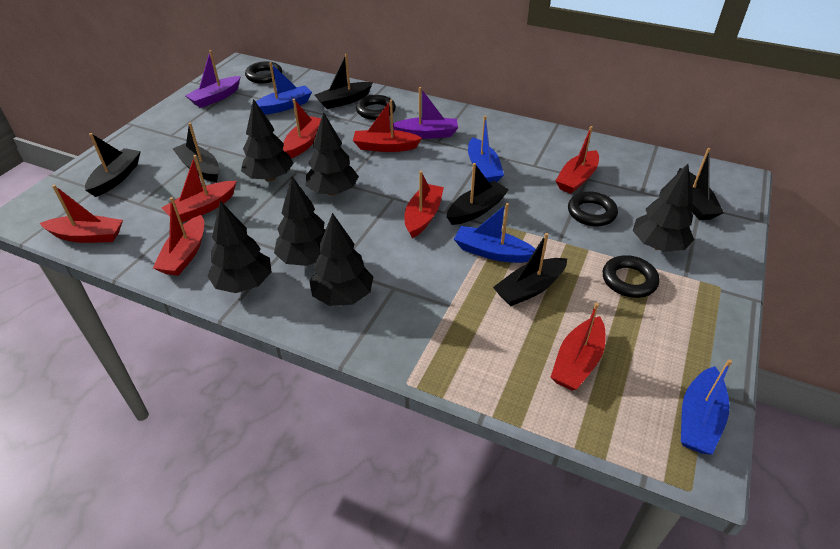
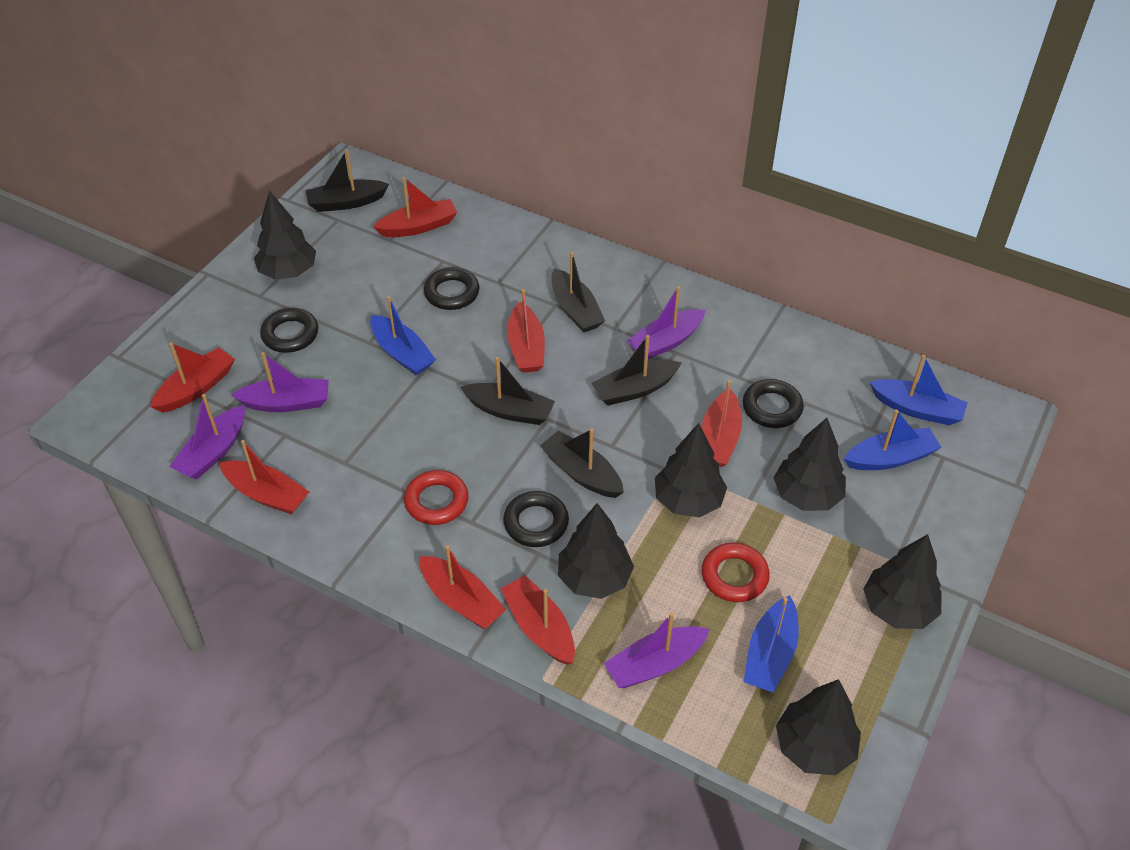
black boat: [85,133,141,197] [173,123,219,182] [315,54,373,109] [447,163,509,225] [493,233,567,306] [677,148,724,220] = 6 -> [306,149,389,212] [460,357,555,425] [540,428,624,498] [551,252,605,333] [591,335,682,405] = 5
purple boat: [185,50,241,108] [393,87,458,139] = 2 -> [169,394,245,479] [231,352,329,412] [604,612,710,688] [626,286,705,359] = 4
red boat: [39,185,123,243] [153,197,204,276] [162,155,237,223] [283,99,321,158] [353,99,422,152] [405,171,444,238] [551,303,605,391] [555,126,599,194] = 8 -> [150,342,235,413] [220,440,309,514] [373,177,457,237] [419,545,506,629] [501,575,575,665] [507,289,545,373] [702,380,742,467] = 7
red ring: none = 0 -> [404,470,469,525] [702,543,770,602] = 2

